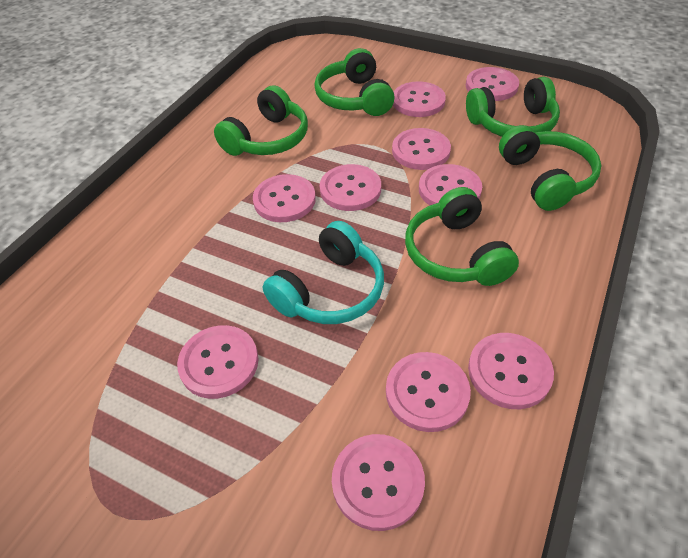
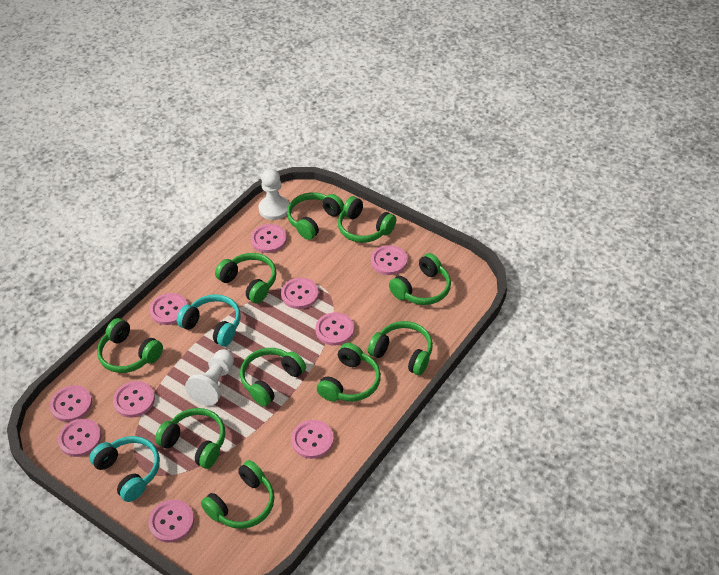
green headphones: [214,85,308,156] [314,48,395,116] [405,187,519,286] [466,77,560,137] [499,125,602,211] = 5 -> [97,318,163,373] [155,408,225,469] [201,460,275,529] [215,253,277,304] [240,348,306,407] [287,192,344,240] [317,343,381,402] [338,196,396,243] [368,321,433,375] [389,253,451,305] = 10
turquoise headphones: [263,221,384,324] = 1 -> [89,436,160,502] [177,294,241,347] = 2
white pawn: none = 0 -> [185,349,234,406] [259,169,289,220] = 2

